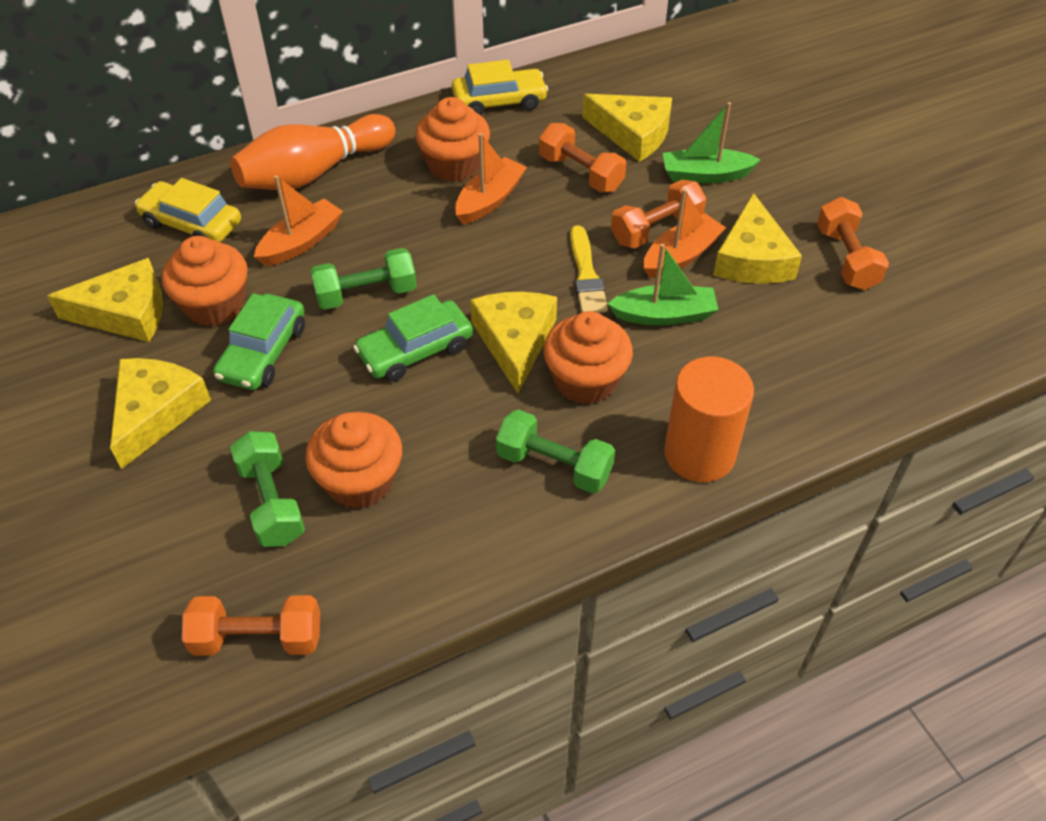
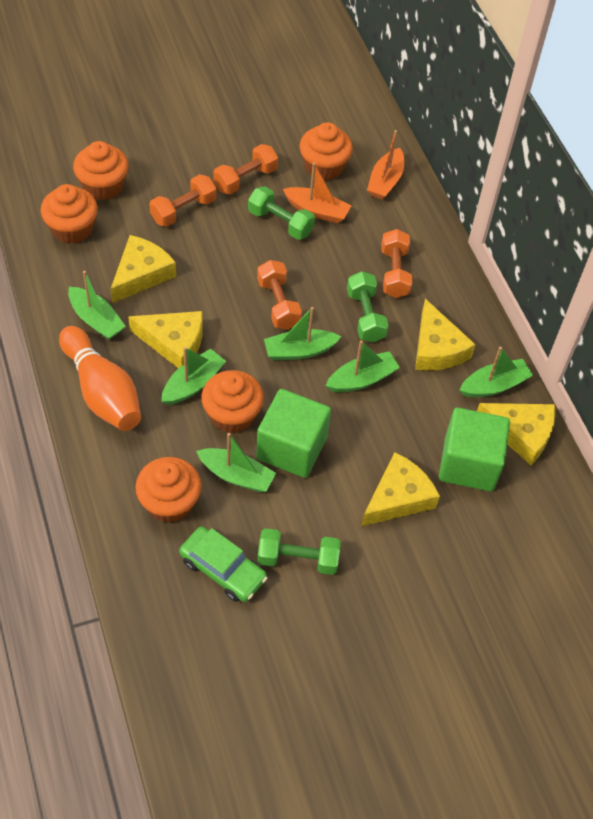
green boat: [607,244,718,326] [663,102,760,183] = 2 -> [68,271,126,340] [161,347,226,405] [196,433,276,492] [264,307,341,361] [325,340,400,392] [460,347,533,397] = 6
green car: [213,293,305,390] [353,294,473,382] = 2 -> [179,526,268,602] = 1
green cube: none = 0 -> [256,389,331,478] [439,408,510,491] = 2
orange boat: [254,175,343,266] [455,133,527,224] [643,189,726,278] = 3 -> [283,162,351,223] [367,130,404,200] = 2
orange cupcake: [162,236,248,326] [305,412,402,509] [415,97,490,182] [543,311,633,404] = 4 -> [41,184,98,244] [73,141,128,200] [135,457,201,523] [201,370,264,433] [300,122,353,181] = 5
orange cylinder: [664,356,754,482] = 1 -> none = 0
yellow brush: [570,225,608,313] = 1 -> none = 0
yellow car: [135,178,241,242] [452,60,548,115] = 2 -> none = 0

